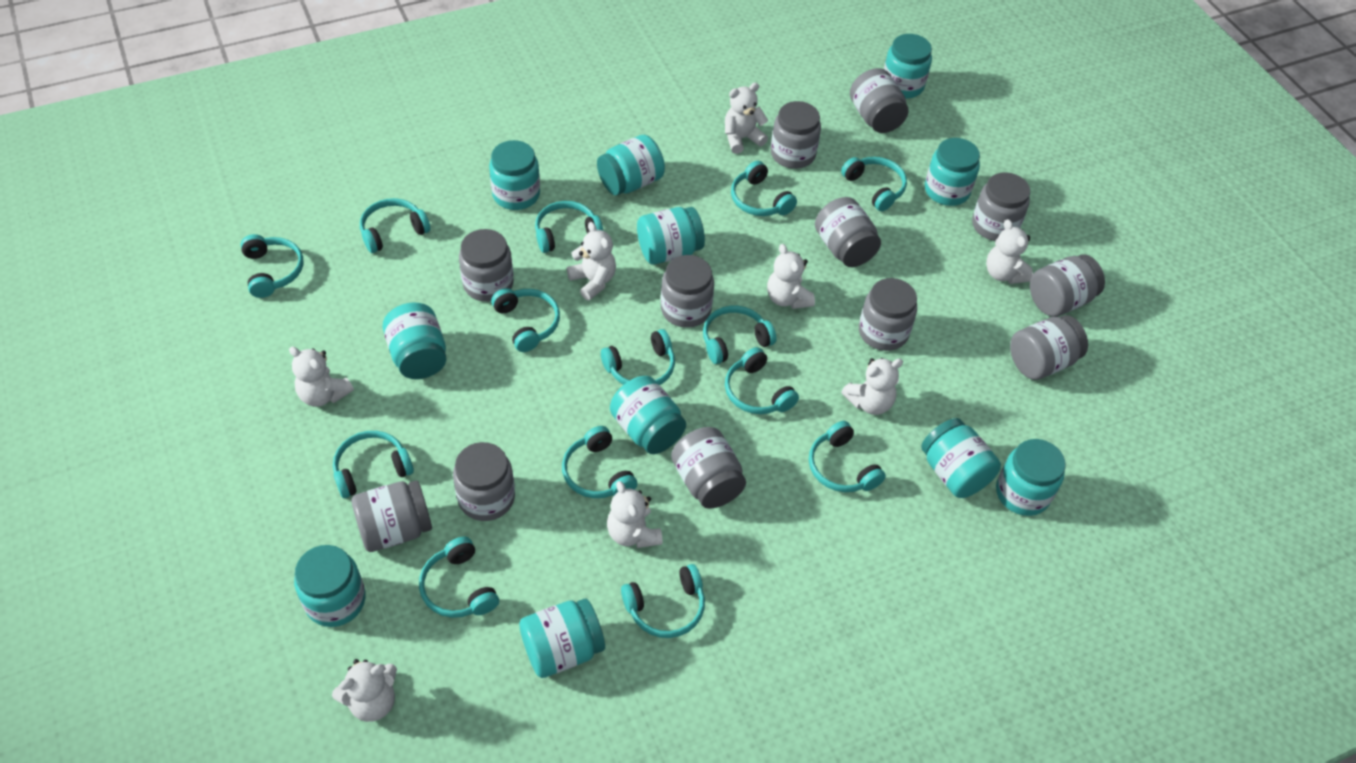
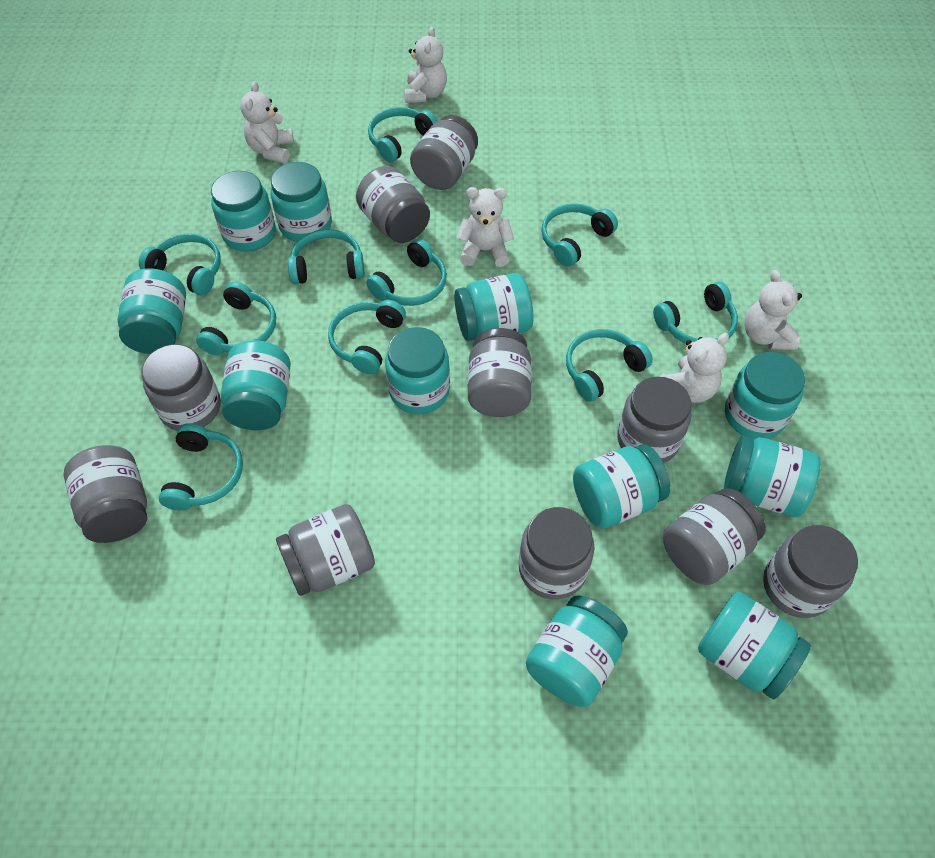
grey jar: [351,480,432,552] [453,442,515,521] [459,229,514,302] [661,255,714,328] [671,427,746,509] [771,101,821,169] [815,197,881,267] [850,68,909,133] [859,278,917,351] [972,172,1030,241] [1010,315,1088,380] [1030,255,1105,317] = 12 -> [63,445,147,543] [141,344,221,431] [276,504,375,596] [356,166,430,243] [410,115,478,190] [468,328,532,417] [519,507,595,599] [617,377,691,463] [663,488,766,585] [763,525,858,618] = 10
turquoise headphones: [240,234,303,298] [333,431,414,498] [360,198,431,253] [419,537,499,618] [491,288,560,352] [535,201,603,253] [562,426,637,498] [601,329,675,385] [621,564,705,638] [703,306,777,364] [725,347,799,414] [731,161,797,216] [809,421,886,492] [841,157,907,211] = 14 -> [139,233,221,295] [159,423,243,511] [196,282,276,355] [288,229,365,284] [328,300,406,374] [366,238,447,306] [368,107,437,162] [541,203,618,267] [566,329,653,402] [653,282,738,344] = 10
white teddy bear: [289,347,354,407] [332,659,397,722] [567,222,616,300] [607,481,663,548] [725,83,768,154] [767,244,815,309] [841,358,903,415] [986,219,1033,284] = 8 -> [240,81,294,163] [404,27,447,103] [456,187,514,267] [660,333,729,403] [744,270,802,350] = 5

